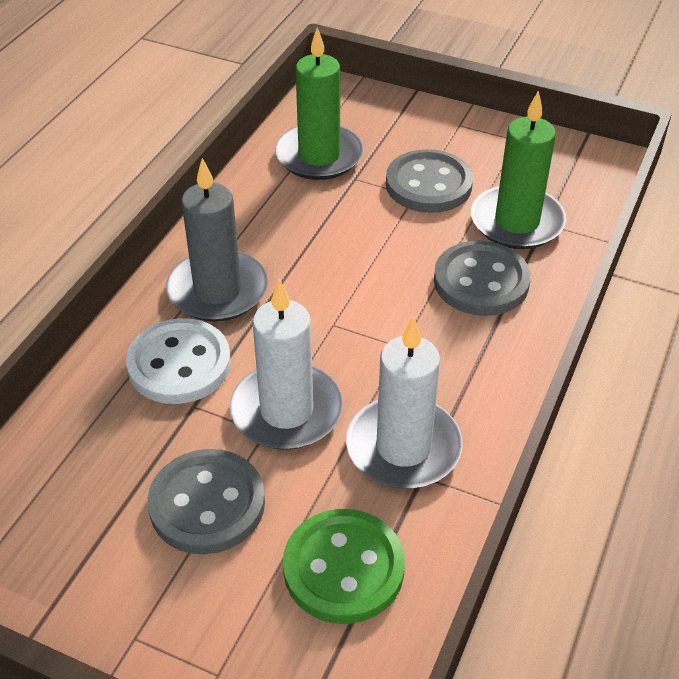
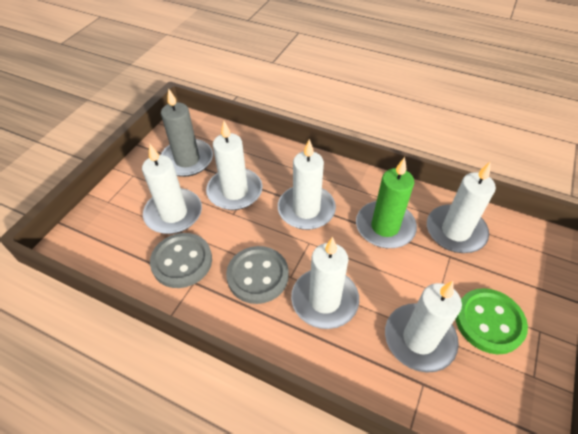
green candle: [275,28,364,180] [471,91,566,249] = 2 -> [356,157,417,248] = 1
grey button: [148,449,265,554] [386,149,473,213] [434,241,531,316] = 3 -> [150,233,212,288] [226,246,289,304] = 2
white button: [126,318,231,404] = 1 -> none = 0
white candle: [230,279,343,450] [346,316,463,489] = 2 -> [142,144,202,234] [206,121,263,210] [278,139,336,230] [291,237,359,329] [385,281,462,373] [427,162,496,253] = 6

